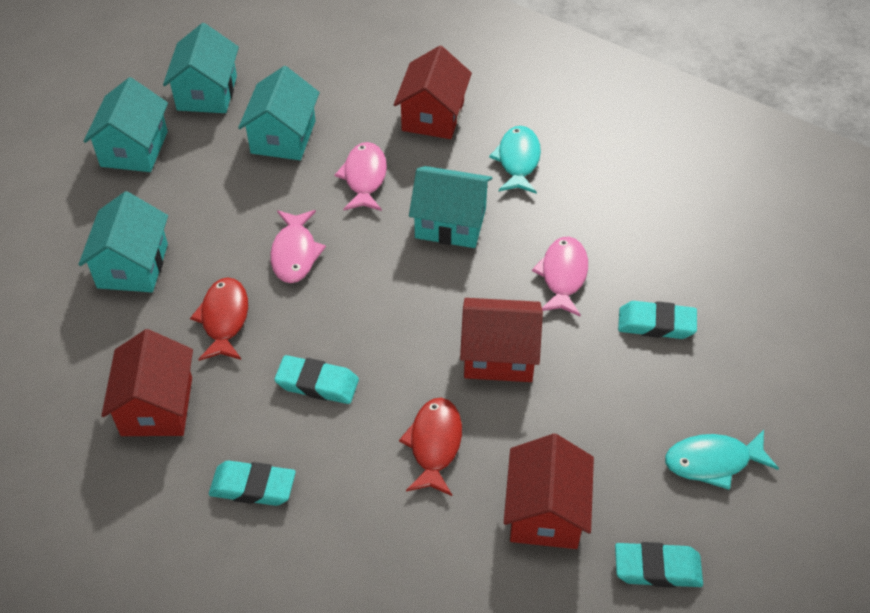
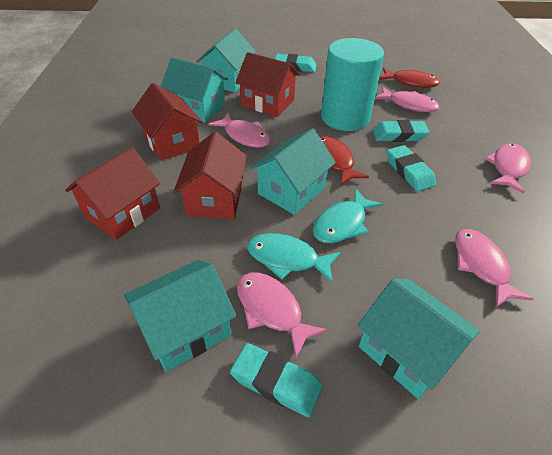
pink fish: [270,210,326,283] [335,142,387,211] [532,237,588,317] = 3 -> [209,112,271,148] [237,272,328,358] [375,87,439,112] [455,229,533,308] [485,143,531,194] = 5
turquoise cylinder: none = 0 -> [321,38,384,131] = 1

